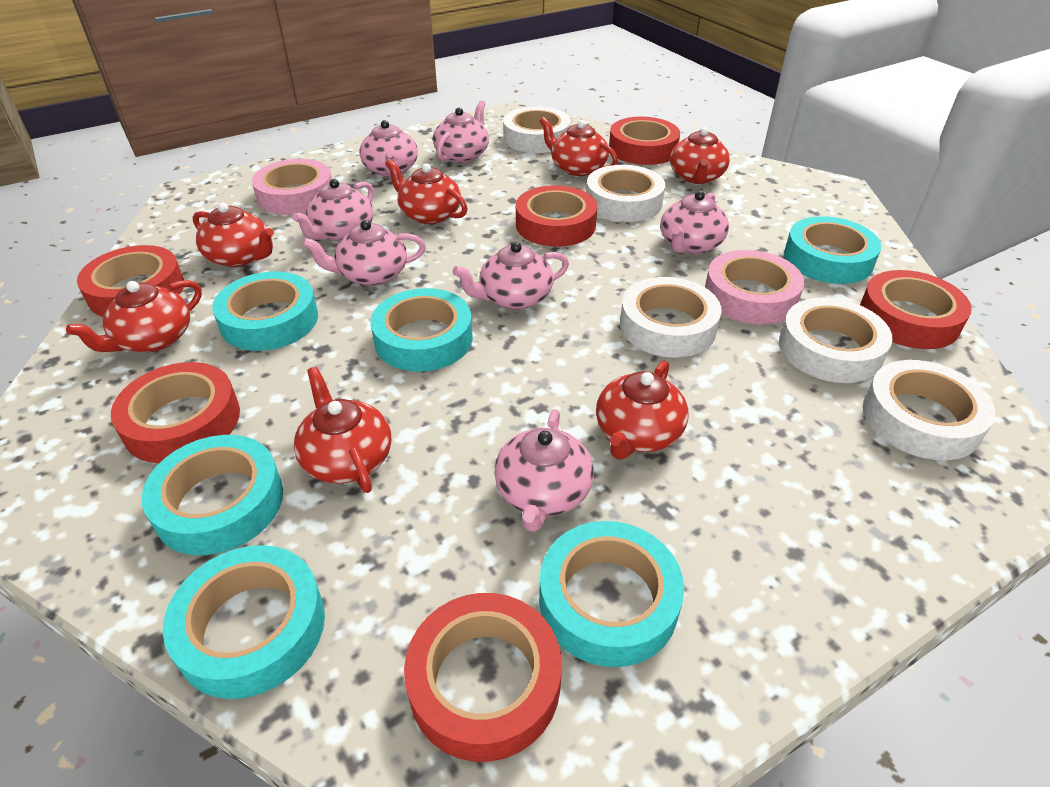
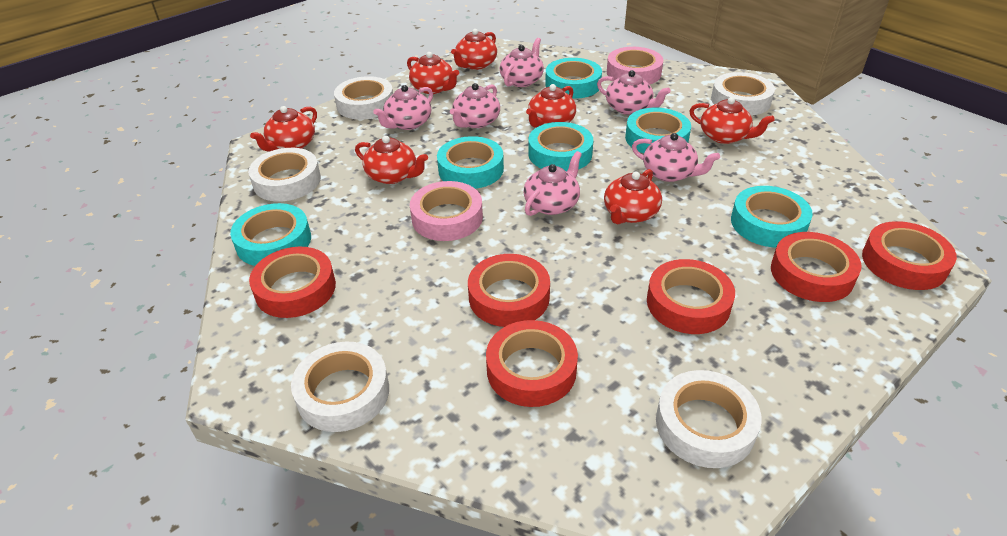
pink teapot: [292,179,374,241] [302,220,426,286] [359,120,418,177] [433,100,489,163] [452,242,569,310] [494,409,594,532] [660,191,729,254] = 7 -> [373,85,433,130] [450,83,500,128] [500,38,544,87] [524,151,582,216] [597,70,671,115] [632,133,720,182] = 6

